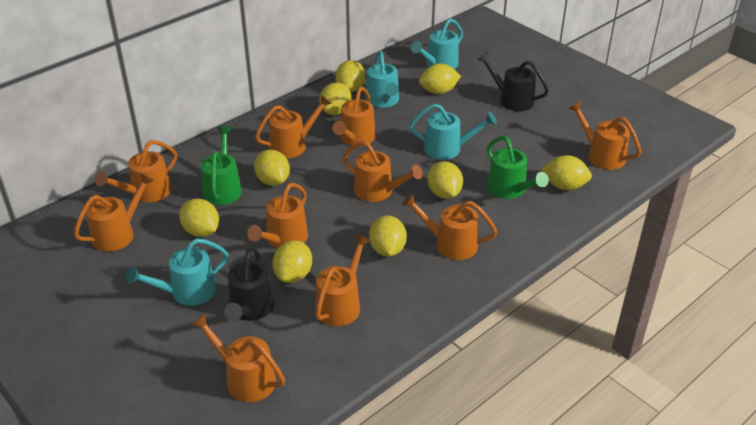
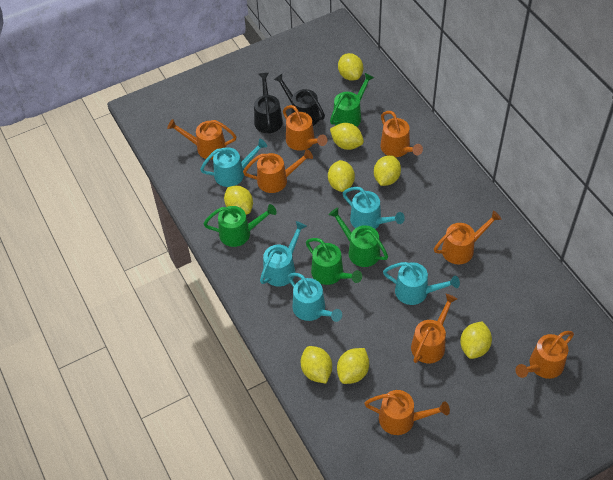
green watering can: [201,126,242,205] [487,136,549,199] = 2 -> [204,204,277,247] [306,238,362,285] [329,208,388,267] [330,73,374,127] = 4
orange watering can: [74,173,154,252] [95,140,177,202] [191,314,285,402] [247,183,308,249] [255,95,332,158] [315,235,371,326] [332,87,376,146] [343,141,423,202] [402,193,497,260] [568,101,641,170] = 10 -> [167,119,237,160] [243,149,313,193] [283,105,327,151] [364,390,450,435] [381,111,423,157] [411,294,457,363] [434,211,502,264] [515,331,574,379] = 8
turquoise watering can: [126,238,229,306] [365,51,399,108] [409,104,497,160] [411,18,463,69] = 4 -> [200,139,267,187] [260,221,307,286] [288,273,342,322] [343,187,405,229] [383,262,460,305] = 5
yellow lemon: [179,199,219,237] [254,149,290,186] [272,240,312,283] [319,82,351,115] [335,60,366,92] [369,216,407,257] [419,64,461,94] [428,161,463,199] [541,155,592,190] = 9 -> [224,186,253,215] [301,346,332,383] [328,160,355,192] [330,123,364,150] [337,348,369,384] [338,53,363,81] [374,155,401,186] [460,321,492,359] = 8

